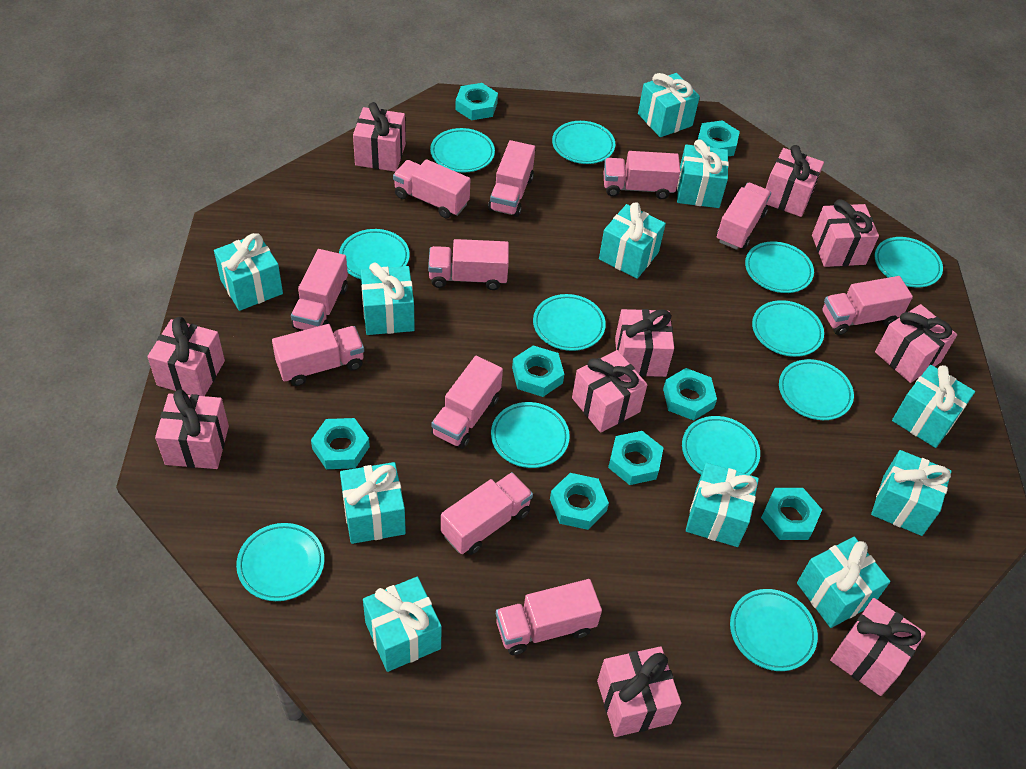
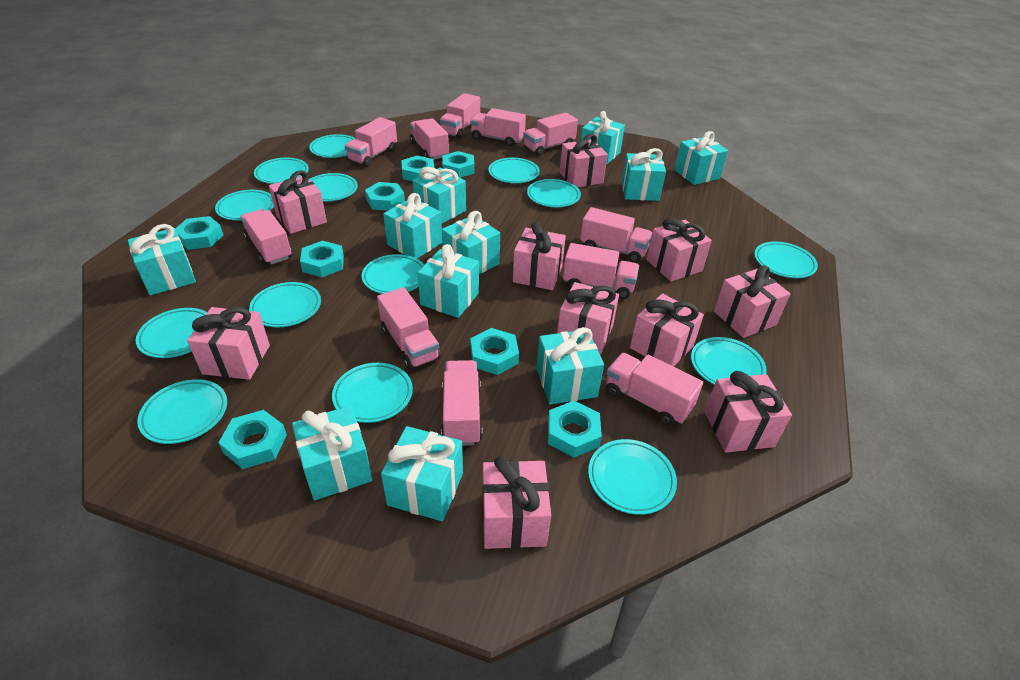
turquoise plate: [236,523,324,601] [339,229,410,279] [430,128,495,172] [491,402,570,468] [533,294,606,351] [552,121,615,164] [682,416,760,475] [730,589,818,671] [745,242,814,293] [752,300,824,357] [779,359,854,420] [875,237,943,288] = 12 -> [136,308,207,358] [137,379,227,444] [215,190,274,221] [249,282,321,327] [254,158,309,184] [309,134,356,158] [310,173,358,202] [332,363,413,423] [362,254,424,294] [489,158,540,183] [527,179,581,207] [588,439,677,515] [691,337,767,385] [754,242,818,278] = 14

